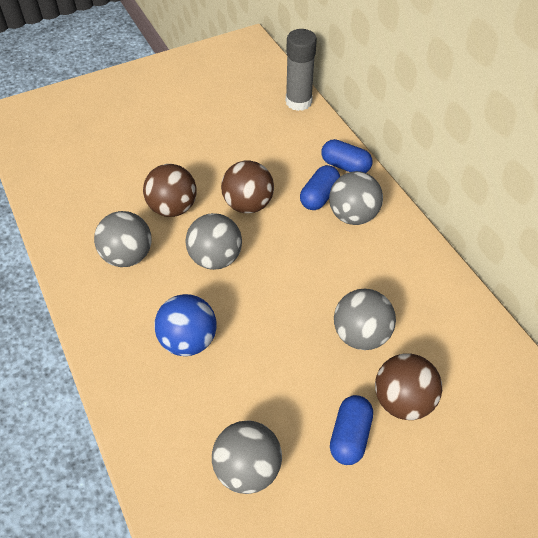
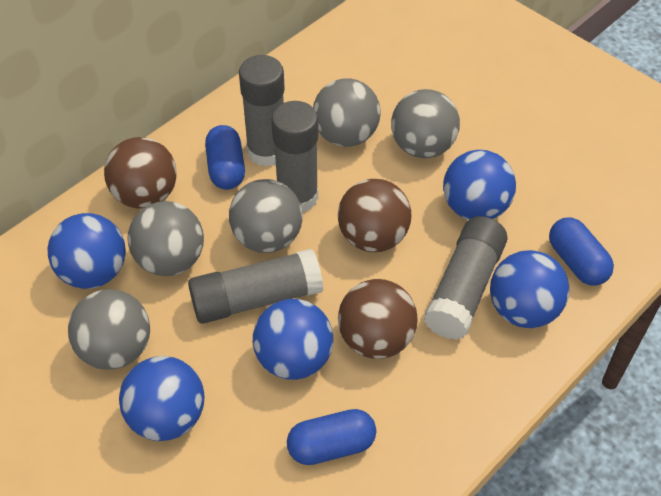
blue ball: [154,294,217,356] = 1 -> [47,213,126,289] [119,356,205,441] [253,299,333,380] [443,150,516,220] [490,250,569,328] = 5
grey glue stick: [286,29,317,111] = 1 -> [188,249,323,324] [239,55,285,167] [271,101,318,213] [424,216,508,340] = 4

